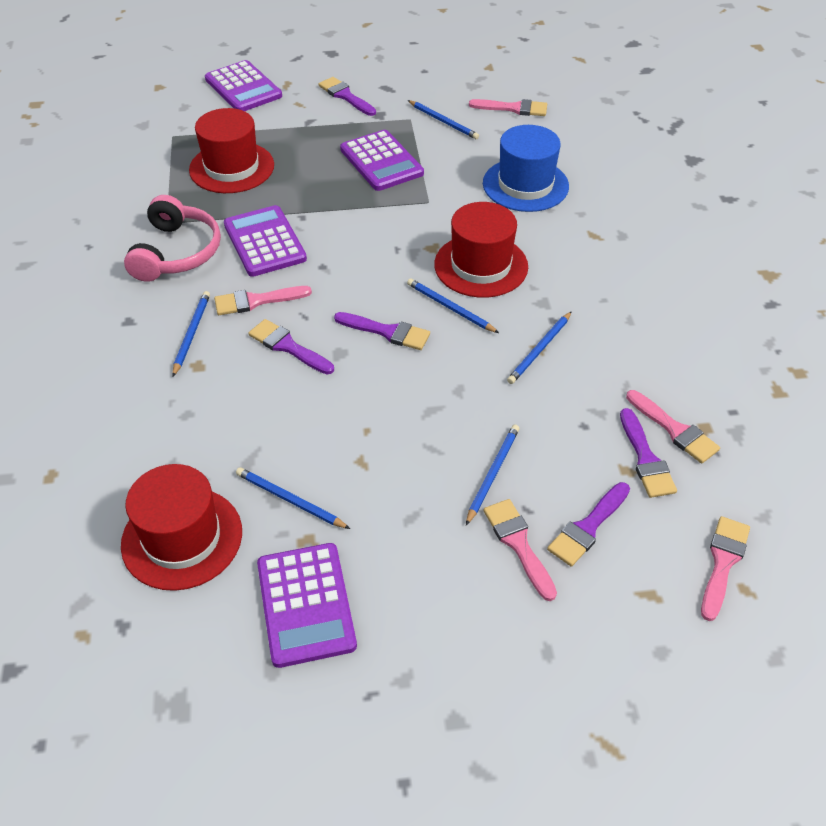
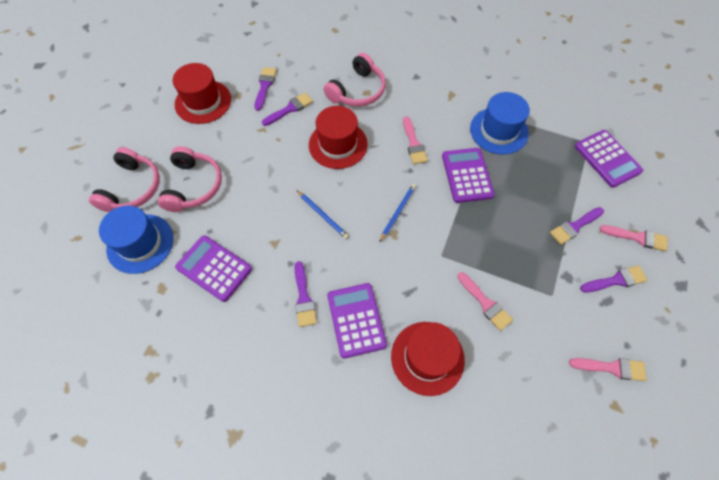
blue hat: [483,125,569,212] = 1 -> [99,206,173,274] [470,92,530,155] = 2
blue pencil: [172,291,210,376] [236,467,350,529] [407,278,499,333] [408,100,479,139] [466,424,519,525] [507,311,572,384] = 6 -> [297,191,349,239] [380,184,416,242] = 2
pink brush: [214,286,312,315] [469,99,547,116] [483,499,557,601] [626,390,720,463] [701,516,750,621] = 5 -> [403,117,428,164] [458,272,513,331] [569,358,647,381] [600,225,668,251] = 4
pink headphones: [124,195,221,282] = 1 -> [89,147,160,212] [158,146,222,212] [324,53,386,106] = 3

